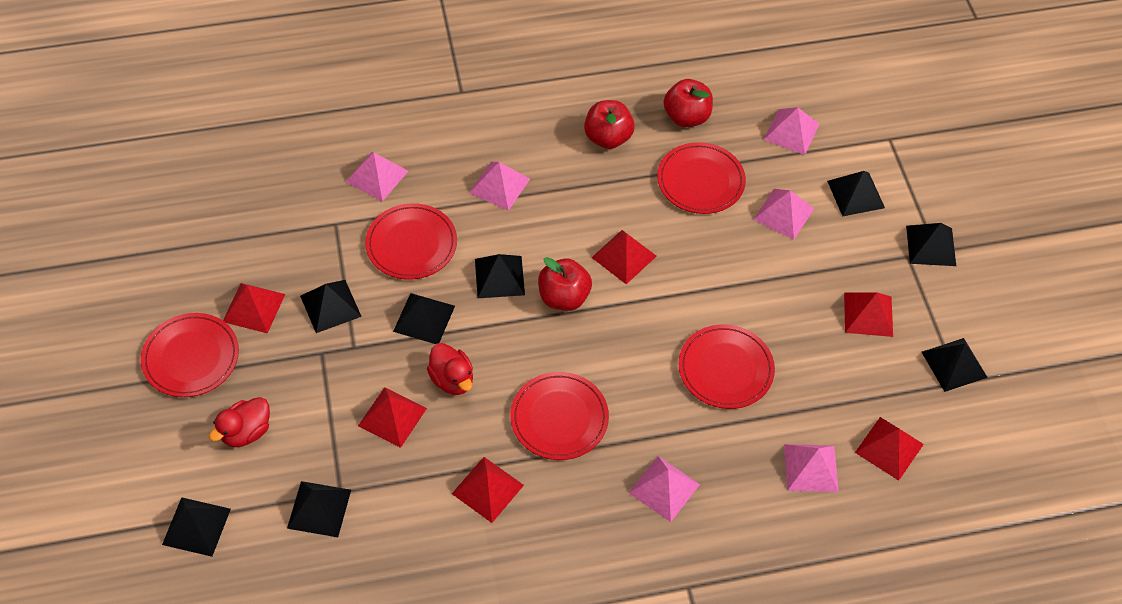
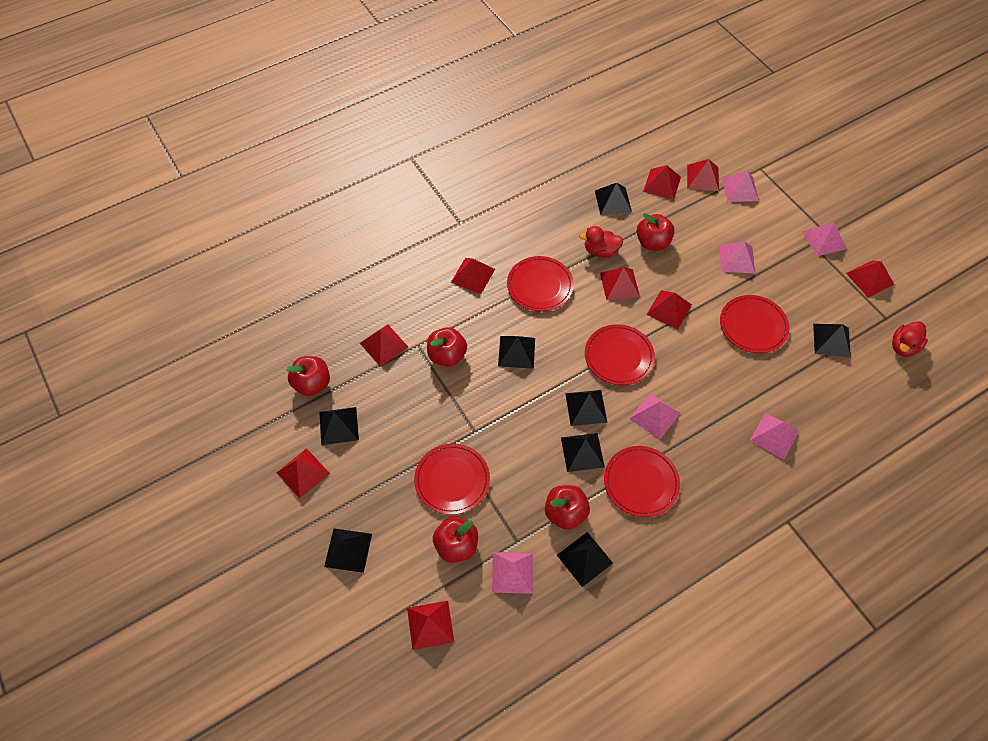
red apple: [538,257,592,311] [584,100,635,149] [663,79,713,127] = 3 -> [286,356,330,396] [427,327,467,367] [433,517,478,563] [545,485,590,530] [637,213,675,251] = 5
red pyramid: [223,283,285,334] [358,387,427,448] [452,457,524,523] [591,230,657,284] [844,292,893,337] [855,417,924,481] = 6 -> [276,448,330,498] [360,324,408,367] [407,601,454,650] [451,258,495,294] [600,267,640,301] [643,165,681,200] [646,290,692,329] [687,159,719,191] [846,260,894,297] = 9

